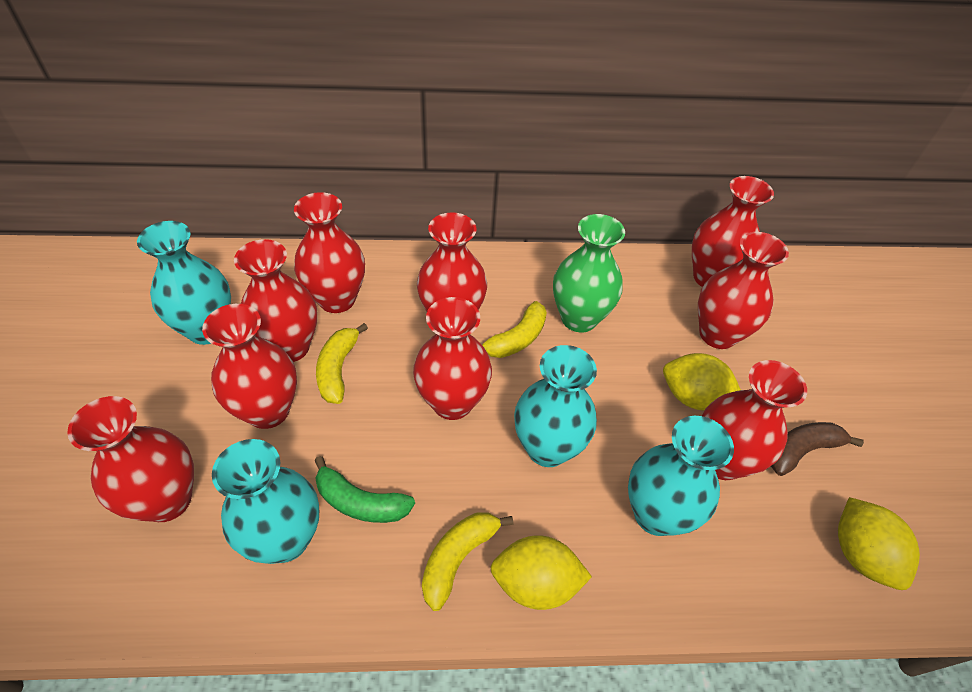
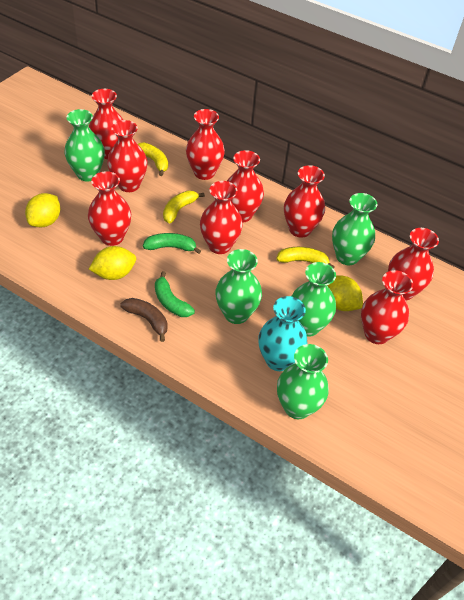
green banana: [314,456,415,523] = 1 -> [143,233,201,254] [155,271,195,317] = 2
green vase: [553,214,625,332] = 1 -> [64,109,105,181] [216,249,262,324] [277,344,329,419] [292,262,336,337] [332,193,377,265] = 5
turquoise vase: [137,221,231,345] [212,439,319,564] [514,345,597,467] [628,416,734,536] = 4 -> [258,296,307,371] = 1

